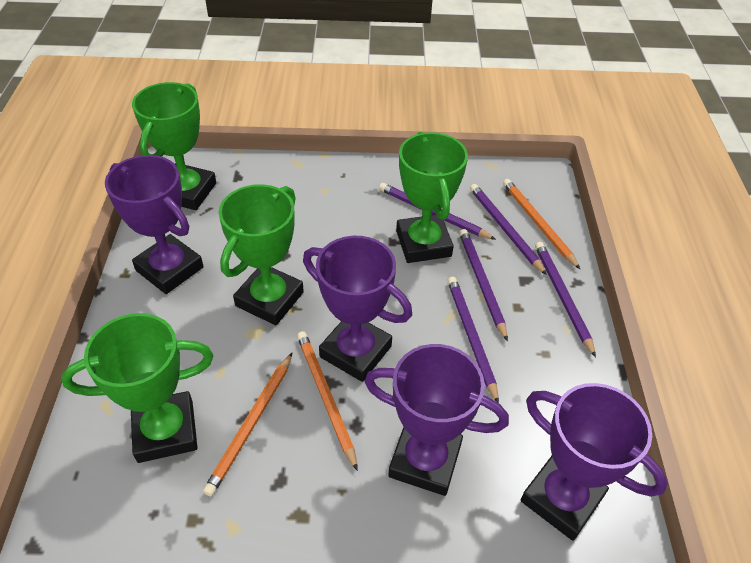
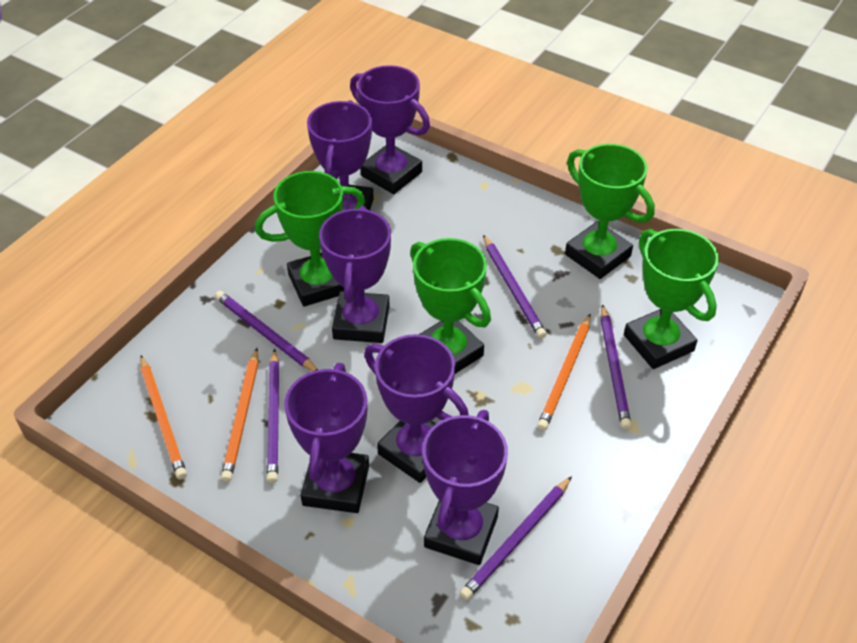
purple trophy: [105,155,204,294] [303,236,412,382] [364,344,509,496] [521,383,668,541] = 4 -> [284,363,369,513] [307,100,374,210] [319,206,391,343] [350,65,430,194] [364,334,469,483] [422,410,508,565] = 6

